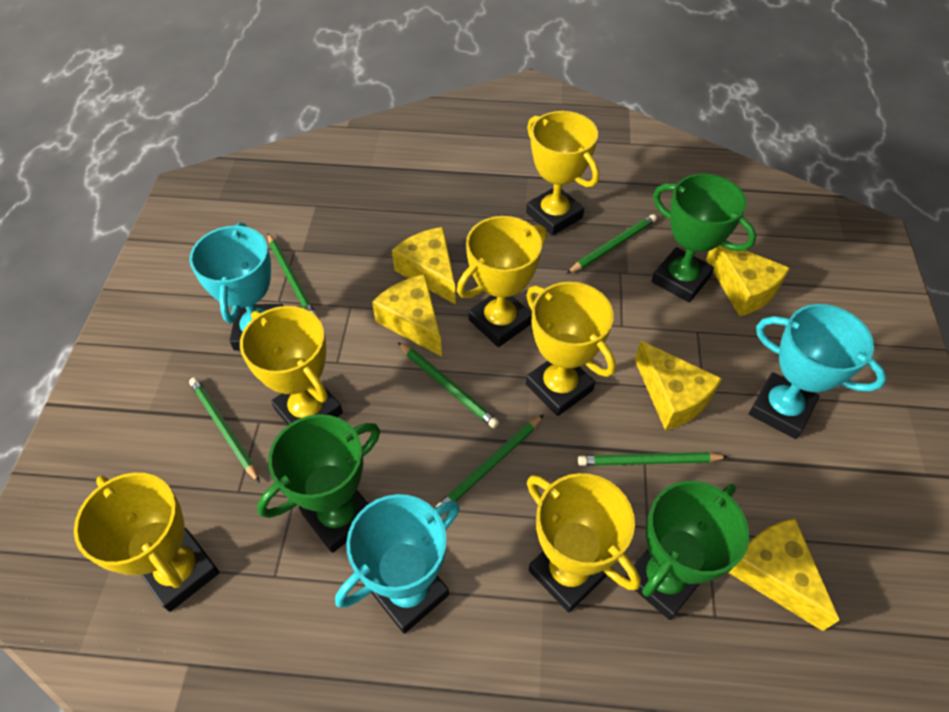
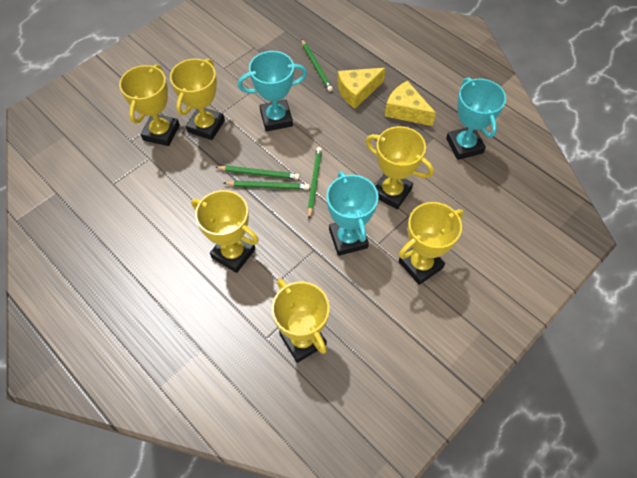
green pencil: [189,377,260,483] [268,234,317,316] [398,342,499,428] [435,414,544,508] [566,214,657,274] [578,452,728,466] = 6 -> [215,166,300,180] [224,180,310,190] [301,39,333,91] [307,147,322,219] = 4
green trophy: [257,414,380,553] [625,481,749,620] [651,174,757,303] = 3 -> none = 0
yellow cheese: [372,274,442,356] [392,227,456,305] [635,341,722,431] [706,245,790,317] [728,518,839,631] = 5 -> [337,68,386,109] [385,81,436,126] = 2

